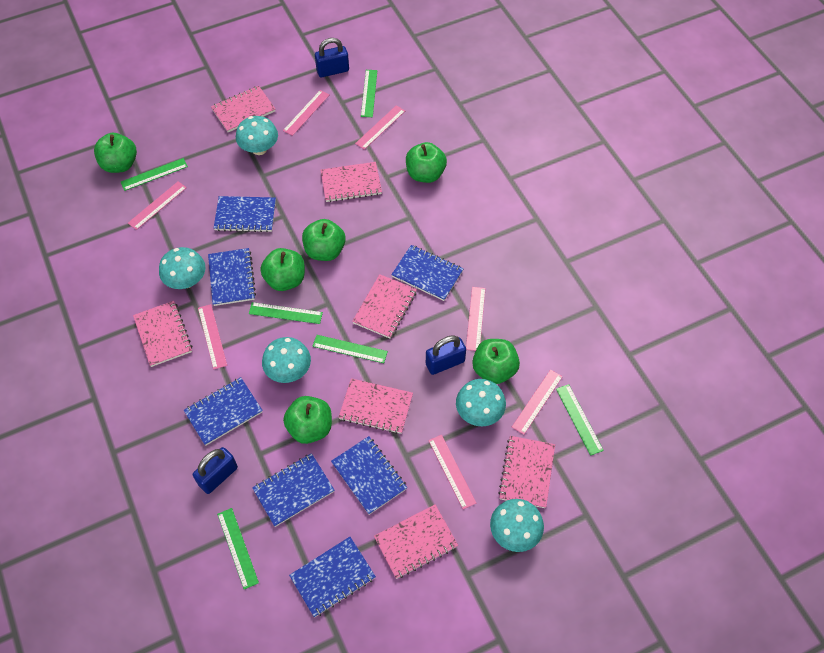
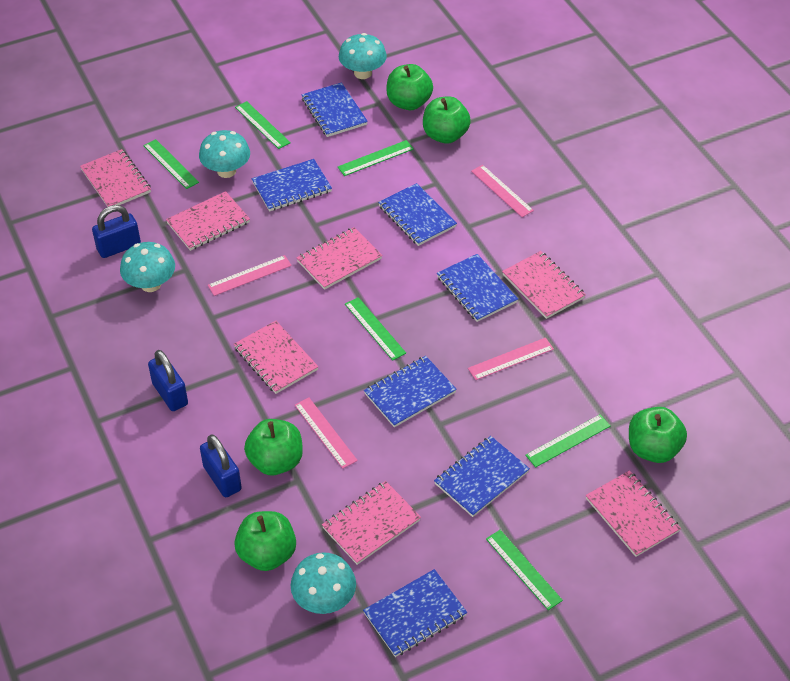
green apple: [94,133,137,173] [260,248,305,291] [283,396,332,444] [302,219,346,261] [406,142,447,183] [472,339,520,384] = 6 -> [234,511,296,571] [244,419,303,475] [386,64,433,110] [423,96,471,144] [629,407,687,463] = 5
pink ruler: [128,181,187,230] [198,304,227,369] [283,90,329,136] [355,105,405,150] [428,435,476,509] [466,287,486,351] [512,369,563,435] = 7 -> [208,255,292,296] [295,397,358,469] [468,338,554,380] [471,165,534,217] = 4
turquoise mushroom: [159,247,205,289] [236,116,278,155] [262,337,311,383] [456,379,506,426] [490,499,544,552] = 5 -> [120,242,175,292] [199,130,250,178] [291,552,356,614] [339,33,387,79] = 4

